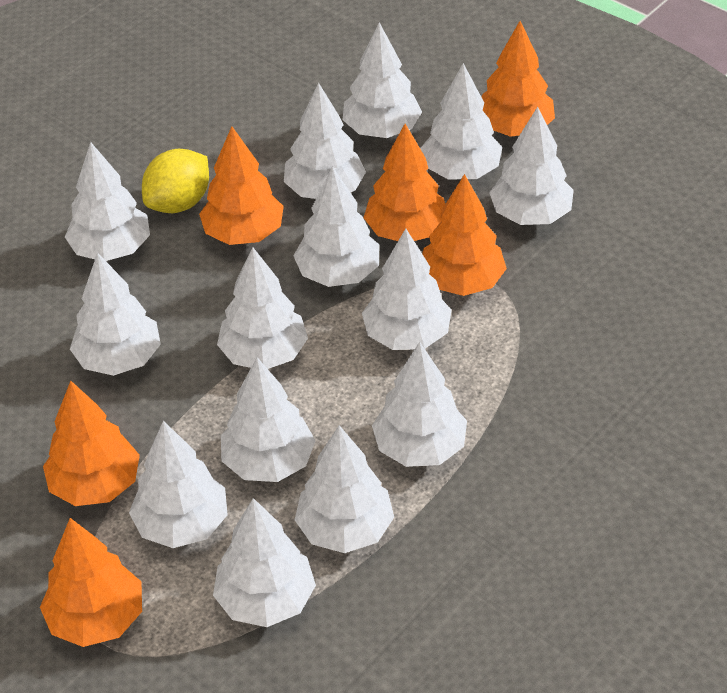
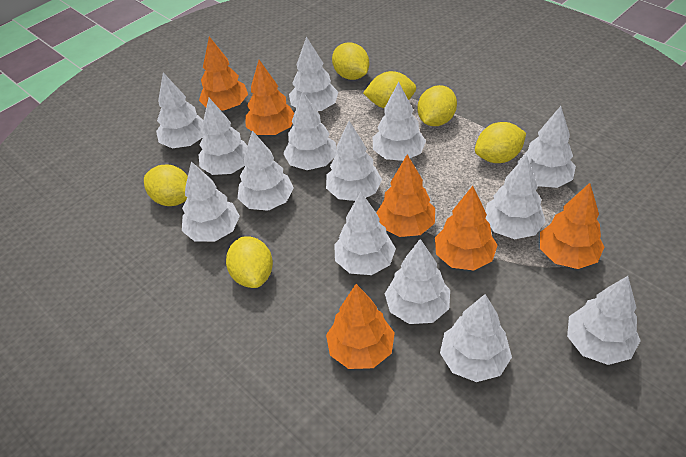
yellow lemon: [142,149,209,213] = 1 -> [144,165,188,206] [226,236,273,288] [332,43,369,80] [363,71,416,108] [417,85,457,126] [475,122,526,163] = 6

